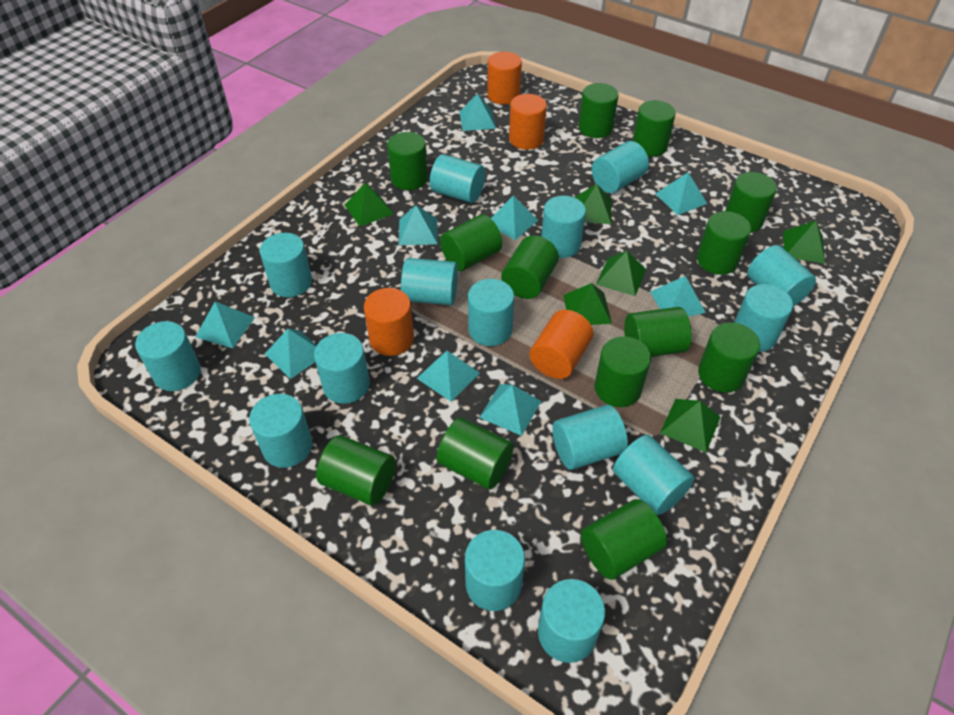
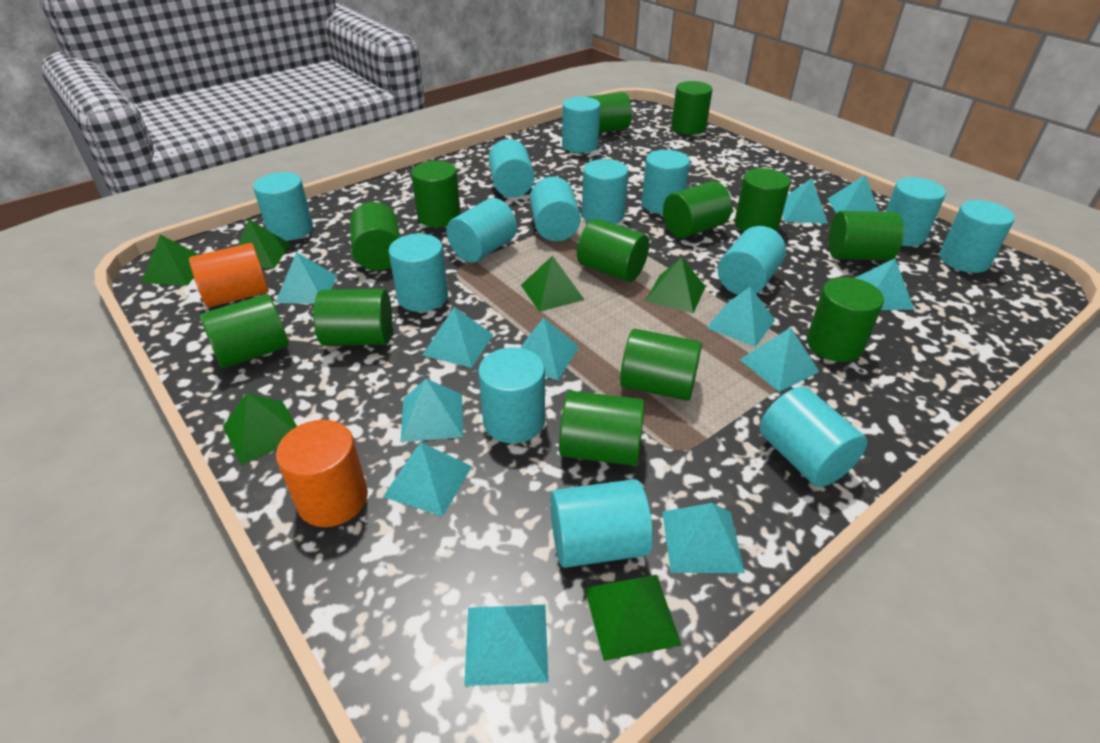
orange cylinder: [364,288,414,356] [487,52,522,104] [509,94,547,150] [529,310,594,379] = 4 -> [189,243,269,308] [276,420,368,527] = 2
turquoise cylinder: [135,321,201,391] [249,394,312,468] [260,233,312,297] [314,333,370,404] [401,258,458,305] [430,154,485,203] [465,530,525,611] [468,279,514,346] [538,579,605,663] [541,196,586,258] [552,405,628,470] [592,141,649,193] [613,435,694,515] [734,284,793,352] [747,245,816,306] = 15 -> [253,172,313,241] [389,234,448,312] [447,198,517,263] [478,347,545,443] [488,139,534,197] [530,177,581,241] [550,479,653,568] [562,97,600,153] [582,159,628,224] [642,150,690,214] [718,226,786,295] [760,387,867,487] [885,177,946,246] [940,200,1015,273] = 14
turquoise pyramid: [195,301,255,348] [265,329,317,379] [399,205,438,245] [417,351,480,401] [459,94,496,131] [479,384,541,436] [491,196,538,240] [650,276,706,317] [656,172,707,215] = 9 -> [275,252,337,304] [383,442,472,516] [400,379,463,442] [422,307,493,368] [464,605,549,686] [520,318,579,380] [662,503,745,573] [707,287,775,347] [739,327,819,392] [782,178,828,224] [828,175,879,213] [855,259,914,310] = 12

